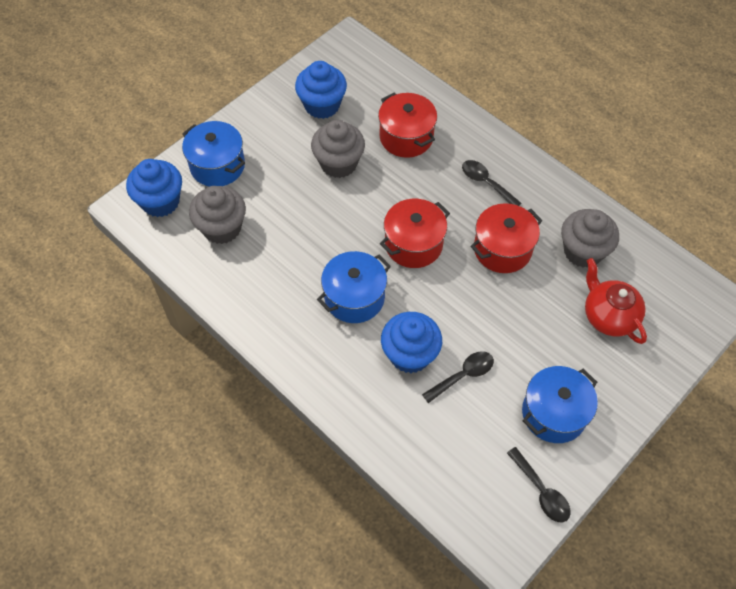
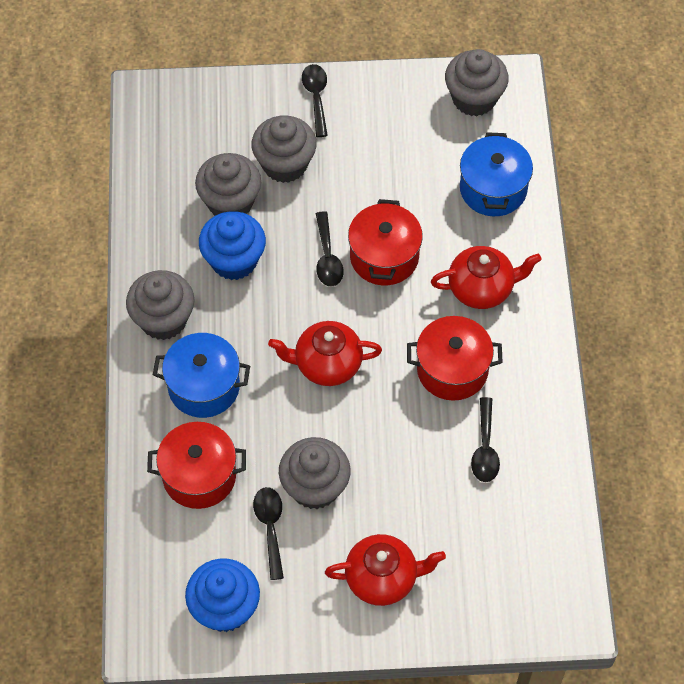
black spoon: [422,351,494,403] [462,160,521,206] [507,447,571,522] = 3 -> [253,487,284,580] [302,64,328,137] [316,211,344,286] [471,397,500,482] = 4
blue cupcake: [126,159,182,217] [295,61,347,119] [381,312,442,373] = 3 -> [185,558,260,632] [199,211,266,280] = 2
blue pot: [182,121,245,187] [317,251,391,323] [522,366,598,443] = 3 -> [153,333,250,418] [460,132,533,216] = 2
grey cupcake: [189,186,246,244] [311,120,365,178] [561,209,619,268] = 3 -> [126,270,195,340] [195,153,261,216] [252,115,317,183] [279,437,351,509] [445,49,509,116] = 5
red teapot: [585,258,647,344] = 1 -> [268,321,382,386] [325,534,446,606] [431,246,542,309] = 3

